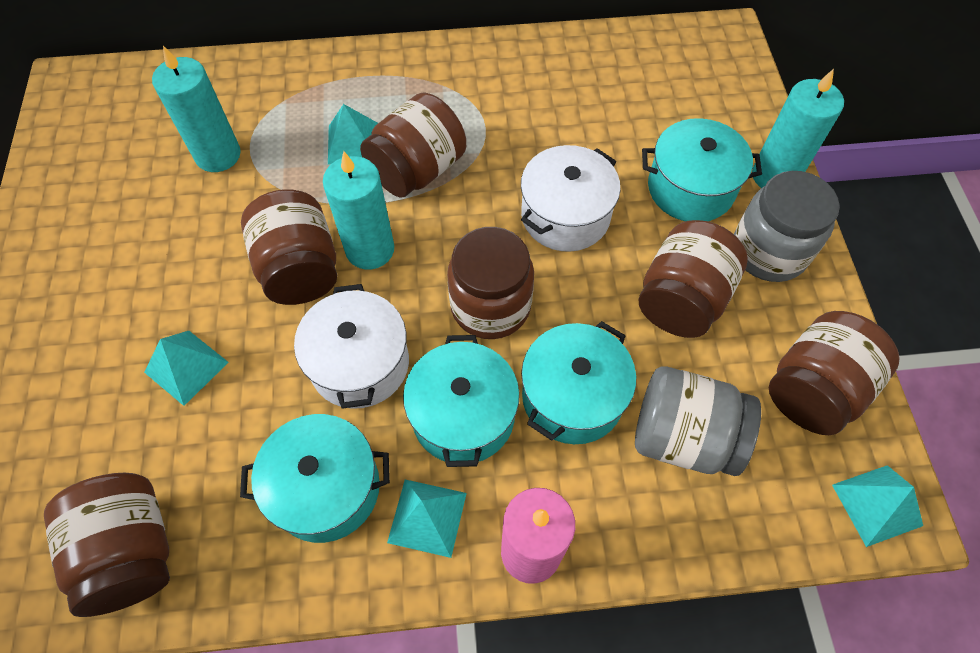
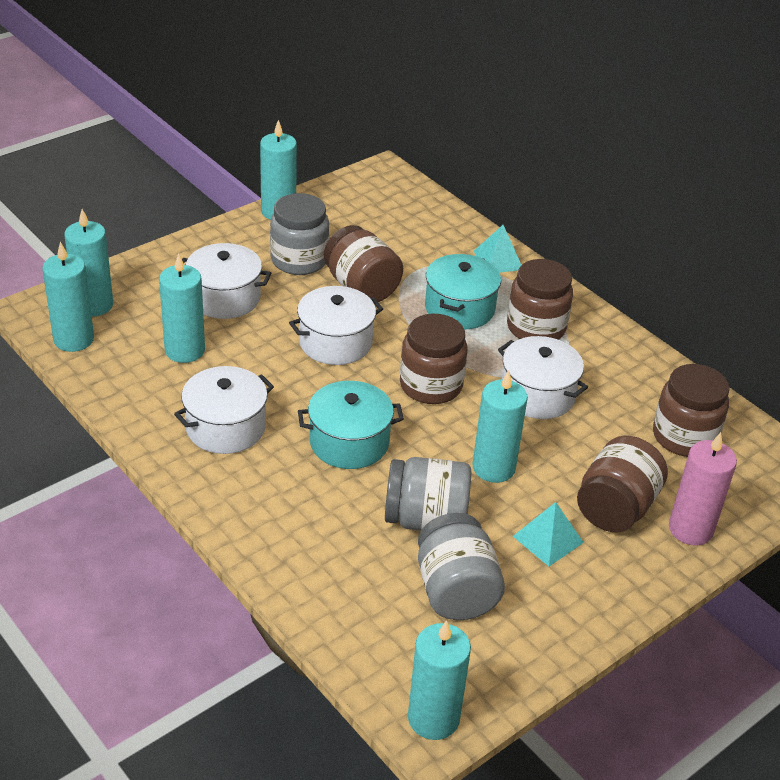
brown jar: [44,473,170,617] [241,189,337,305] [360,92,466,198] [447,227,534,339] [639,220,748,338] [769,311,900,435] = 6 -> [324,225,403,302] [400,314,467,404] [507,259,573,340] [577,436,668,532] [653,364,730,457] = 5
grey jar: [635,366,761,476] [734,171,840,282] = 2 -> [270,193,329,275] [385,457,472,531] [418,513,505,620] = 3
turquoise candle: [152,46,241,172] [323,151,394,269] [752,69,844,188] = 3 -> [42,242,94,352] [64,209,113,317] [159,253,205,363] [260,120,297,220] [408,620,471,740] [473,370,528,483] = 6
turquoise pot: [240,414,390,543] [403,335,520,467] [521,321,636,444] [642,118,762,221] = 4 -> [298,381,404,469] [425,254,501,329] = 2
turquoise pyramid: [144,331,228,406] [328,104,378,164] [387,479,467,558] [832,465,923,547] = 4 -> [474,225,521,273] [513,502,584,566] = 2
white pot: [294,284,409,409] [521,145,621,252] = 2 -> [174,366,274,454] [182,243,271,319] [289,286,383,365] [498,336,588,419] = 4

